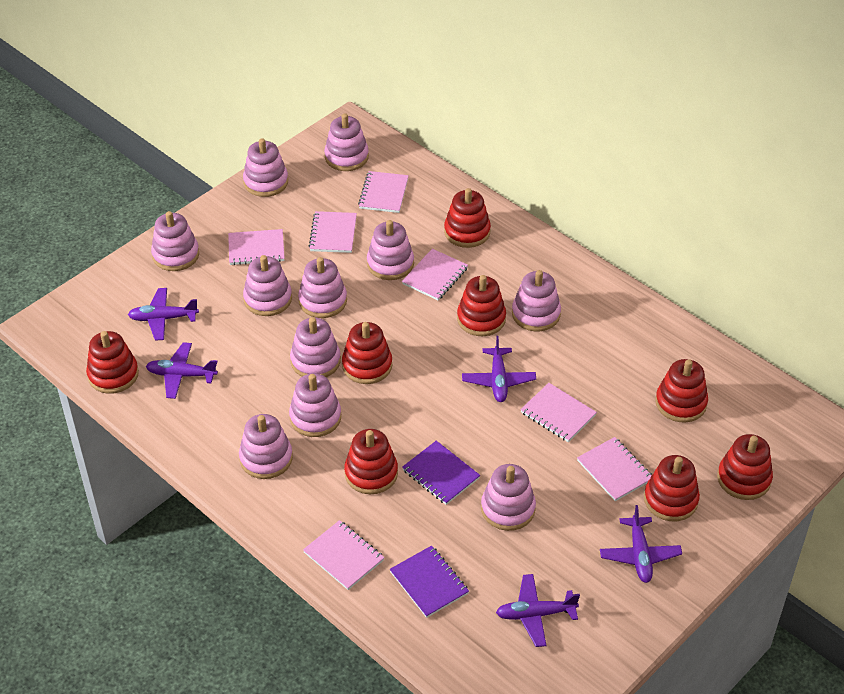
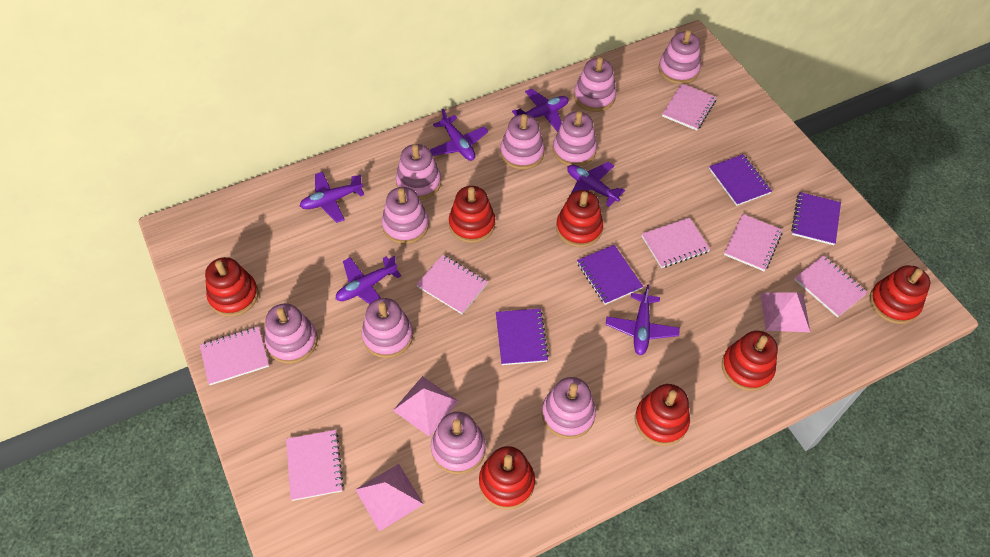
pink pyramid: none = 0 -> [355,464,423,532] [393,376,459,437] [760,292,810,332] = 3
pink stacking toy: [151,211,199,271] [239,414,293,479] [243,138,288,197] [243,255,292,316] [289,373,341,437] [290,317,341,377] [298,257,347,318] [324,113,369,171] [367,220,414,280] [481,464,536,531] [512,270,561,331] = 11 -> [265,303,318,364] [361,298,413,358] [382,187,429,244] [396,144,441,200] [431,412,486,474] [500,114,545,170] [542,377,596,439] [553,111,597,166] [574,57,616,112] [658,30,701,84] = 10
purple notebook: [390,546,469,618] [402,441,480,505] = 2 -> [496,309,549,365] [577,245,643,305] [709,154,772,206] [791,192,841,245] = 4
purple plane: [128,288,199,341] [146,342,218,399] [462,336,536,402] [496,574,580,647] [600,505,682,583] = 5 -> [300,172,365,223] [336,255,401,304] [430,109,489,161] [512,88,568,131] [567,162,625,207] [606,284,680,355] = 6
red stacking toy: [86,331,139,394] [342,322,392,384] [344,429,398,494] [444,188,491,248] [457,275,506,336] [644,455,700,521] [655,359,708,423] [717,434,773,500] = 8 -> [205,257,259,317] [449,186,495,243] [479,446,535,510] [556,190,603,247] [635,384,690,446] [722,331,778,391] [870,265,930,324] = 7

